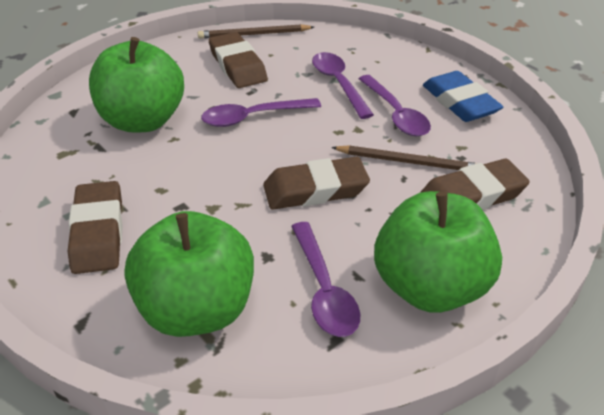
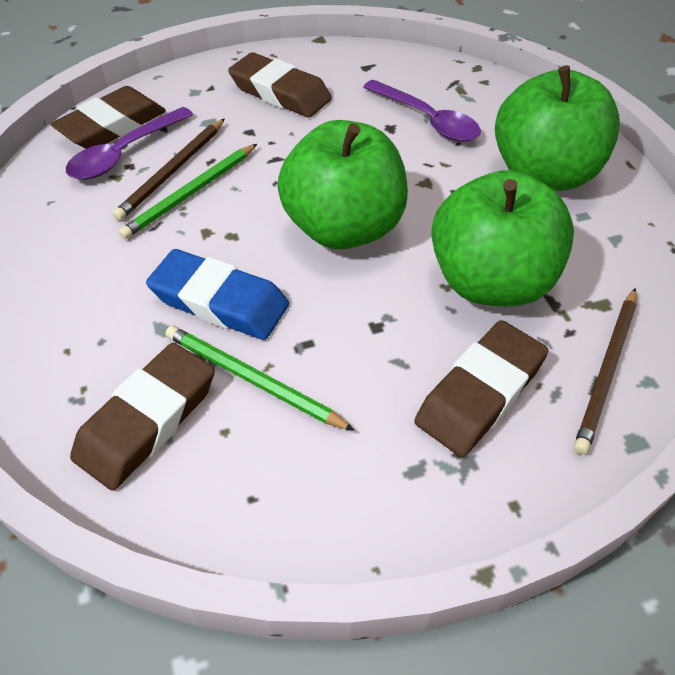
green pencil: none = 0 -> [119,144,257,239] [166,326,355,431] = 2
purple spoon: [201,98,321,127] [291,222,360,337] [312,52,374,119] [358,75,431,136] = 4 -> [66,107,194,180] [363,80,481,142] = 2

